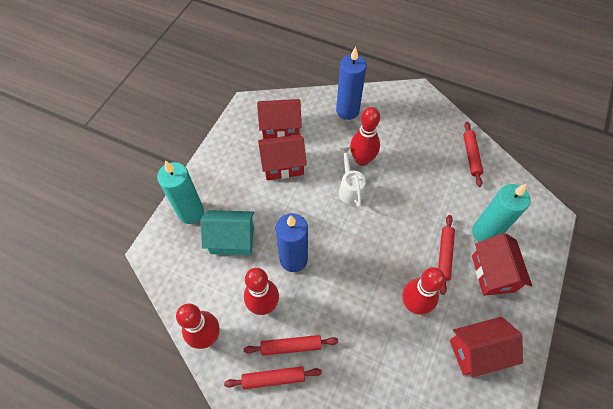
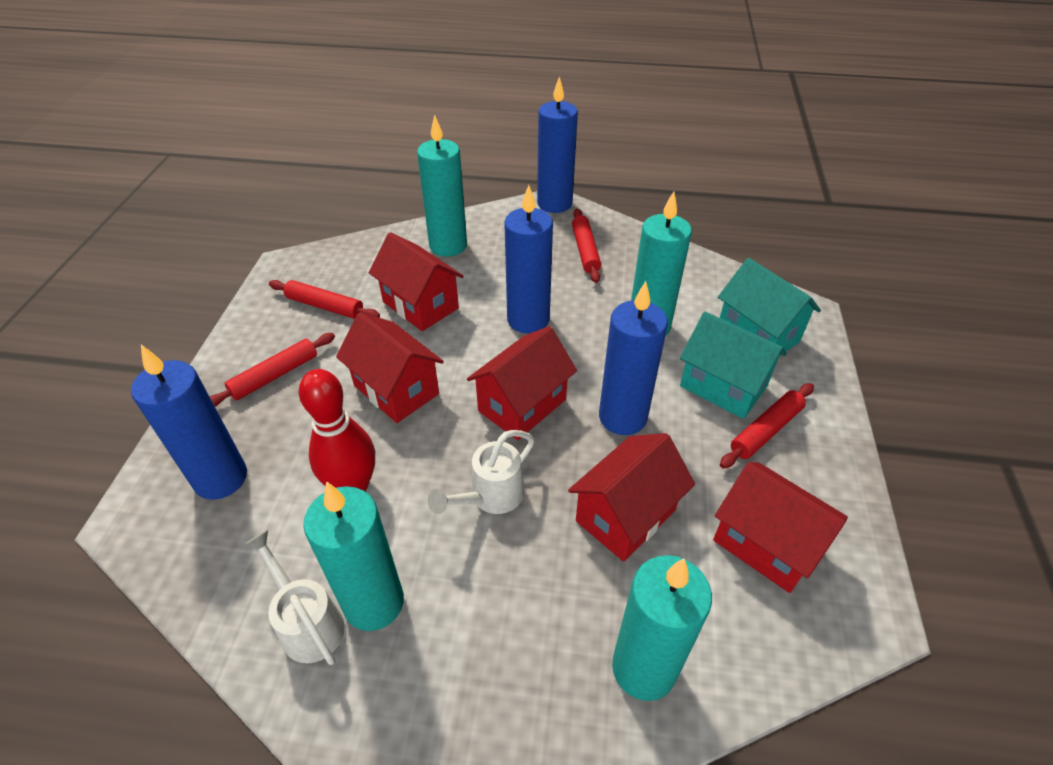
blue candle: [275,213,308,272] [336,47,367,120] = 2 -> [131,345,247,500] [504,185,553,334] [537,76,578,213] [599,281,668,435] = 4
red bowling pin: [176,303,220,349] [244,268,279,315] [350,107,380,166] [402,267,446,315] = 4 -> [299,369,375,492] = 1
red house: [257,99,302,139] [258,134,307,180] [450,317,523,377] [472,233,532,296] = 4 -> [336,312,444,423] [369,232,464,331] [467,326,577,440] [568,433,695,562] [713,462,848,593] = 5
turquoise candle: [157,160,204,224] [472,184,531,242] = 2 -> [303,481,404,631] [417,115,467,257] [612,555,712,701] [631,191,692,336] = 4
turquoise house: [200,210,254,255] = 1 -> [680,312,787,419] [718,258,821,355] = 2
white watering can: [339,147,366,207] = 1 -> [244,530,345,665] [428,430,534,514] = 2

